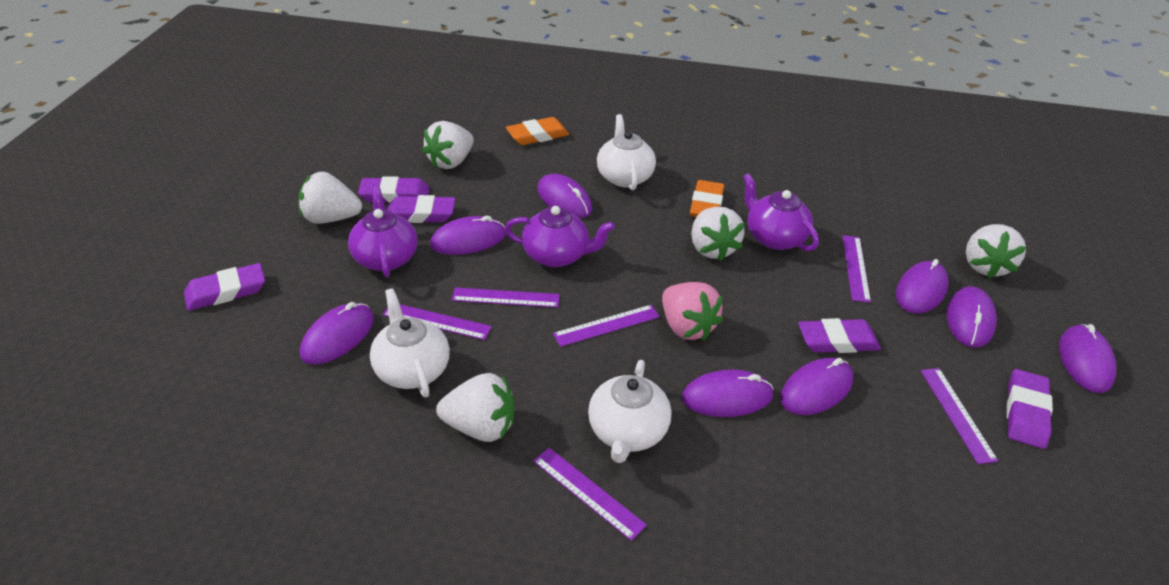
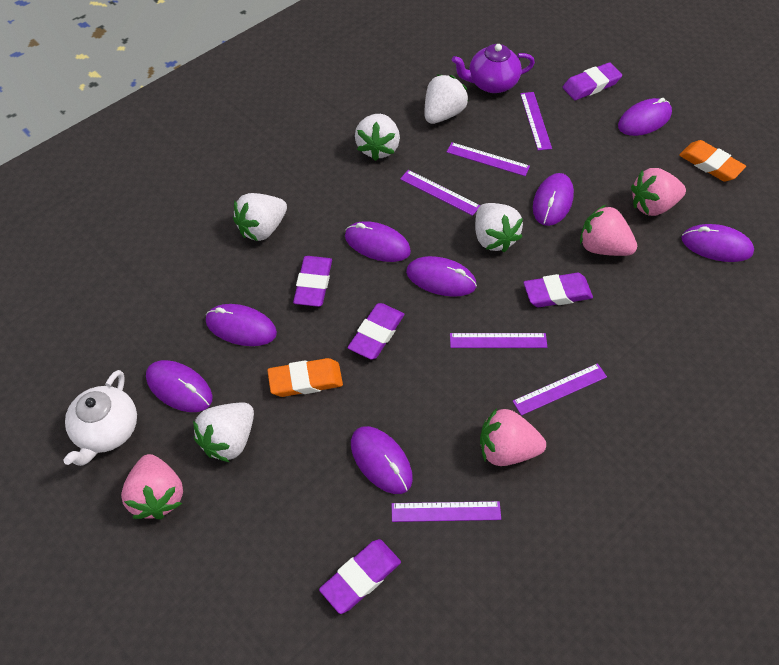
pink strawberry: [662,282,723,341] = 1 -> [121,454,183,519] [480,408,546,466] [580,205,637,256] [631,168,686,216] = 4
purple teapot: [348,186,418,278] [505,206,615,267] [743,173,819,251] = 3 -> [452,44,535,93] = 1
white teapot: [370,288,450,397] [588,360,671,463] [597,114,656,191] = 3 -> [63,370,137,466] = 1

